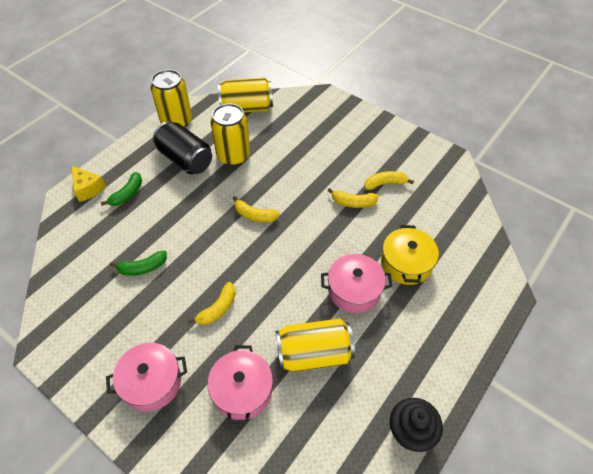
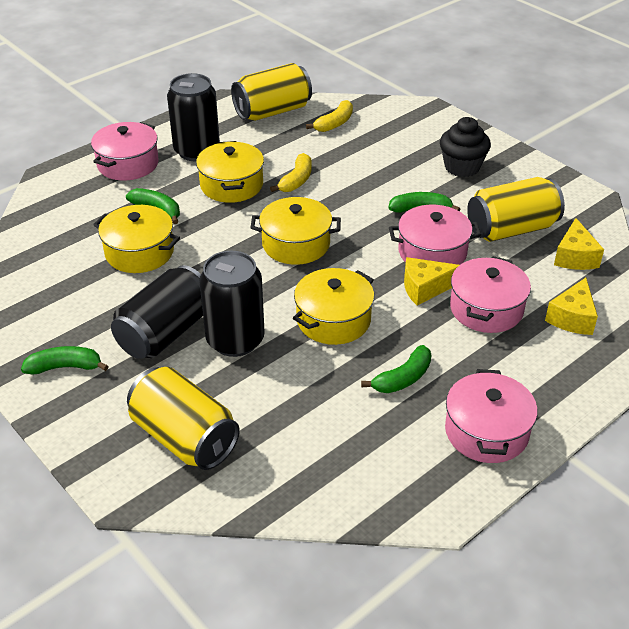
black can: [153,121,212,174] = 1 -> [111,265,203,359] [167,73,220,161] [199,251,265,357] = 3
green banana: [101,172,142,206] [110,251,167,276] = 2 -> [21,346,109,375] [126,188,180,224] [361,345,431,393] [388,192,460,213] = 4
pink pot: [106,343,187,412] [207,345,273,424] [321,254,392,313] = 3 -> [91,122,159,181] [389,205,481,265] [445,369,538,463] [450,256,531,333] = 4
yellow banana: [188,282,236,325] [233,196,280,222] [328,188,379,208] [364,171,414,190] = 4 -> [270,153,312,192] [306,100,353,132] = 2
yellow can: [151,69,192,127] [211,103,250,166] [218,78,273,112] [276,319,355,372] = 4 -> [127,367,240,470] [231,63,312,121] [467,177,565,242] = 3
yellow cheese: [71,166,106,202] = 1 -> [404,257,459,306] [545,278,598,335] [554,218,604,270] = 3
yellow pot: [381,225,439,285] = 1 -> [93,205,180,273] [196,141,264,203] [250,197,341,265] [293,268,374,345] = 4

